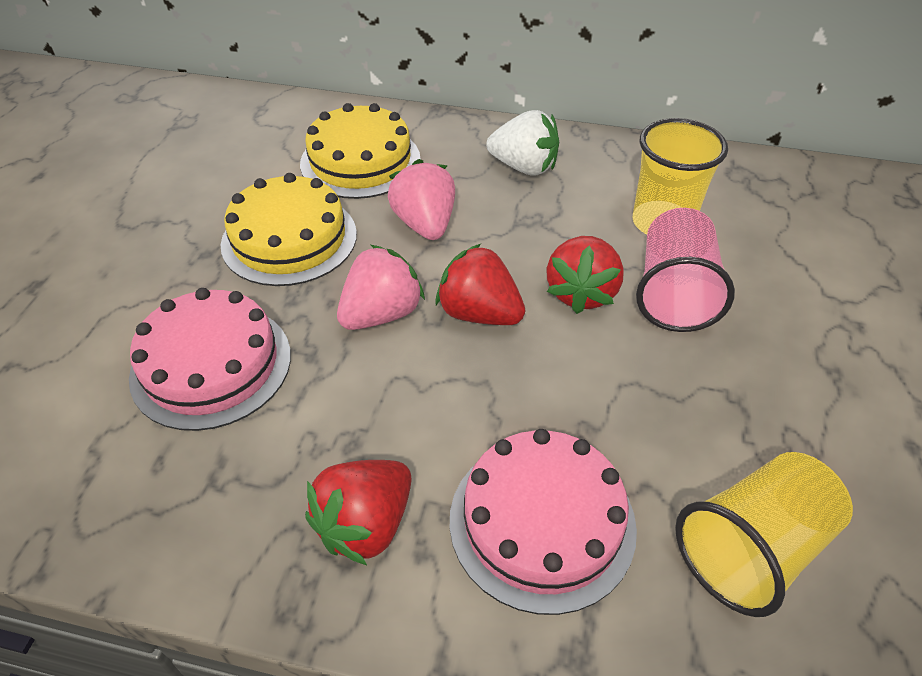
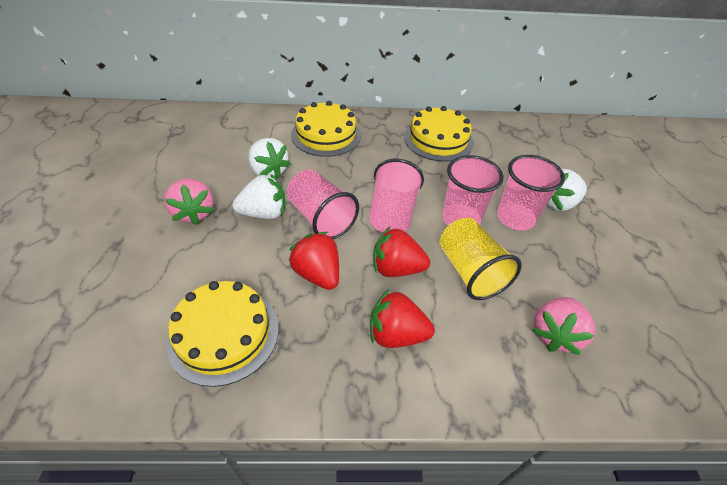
pink cake: [129,288,291,431] [450,429,637,615] = 2 -> none = 0
pink cup: [636,208,735,332] = 1 -> [287,169,359,239] [369,159,424,233] [442,155,504,226] [497,155,565,231] = 4
white strawberry: [486,110,559,176] = 1 -> [232,174,285,219] [248,138,291,179] [546,169,587,211] = 3
yellow cake: [221,173,357,286] [300,103,421,199] = 2 -> [166,281,279,387] [291,101,361,157] [404,106,474,162] = 3
yellow cup: [633,118,728,235] [675,452,853,617] = 2 -> [440,218,522,300] = 1

